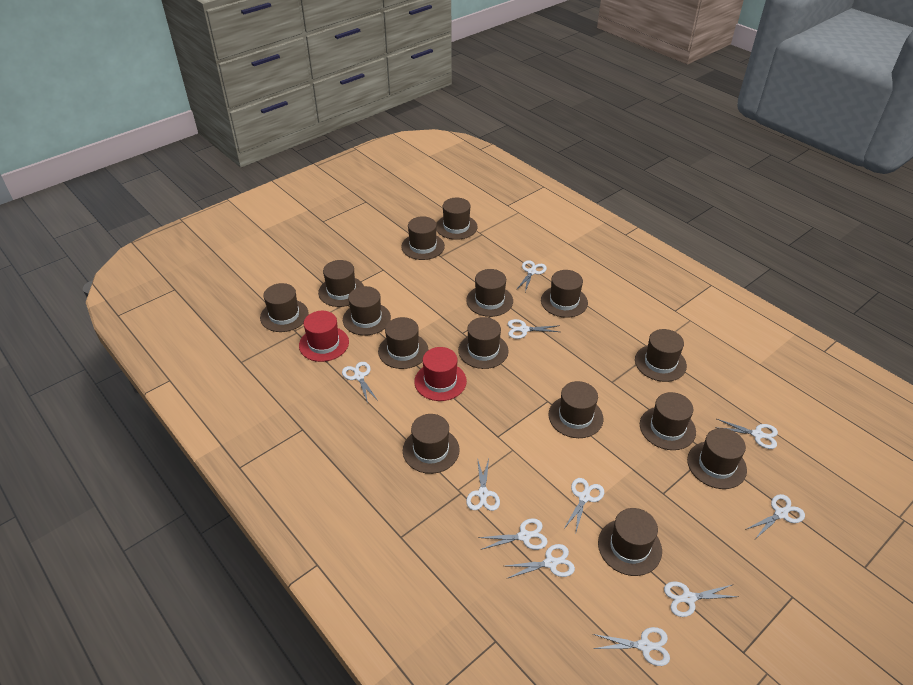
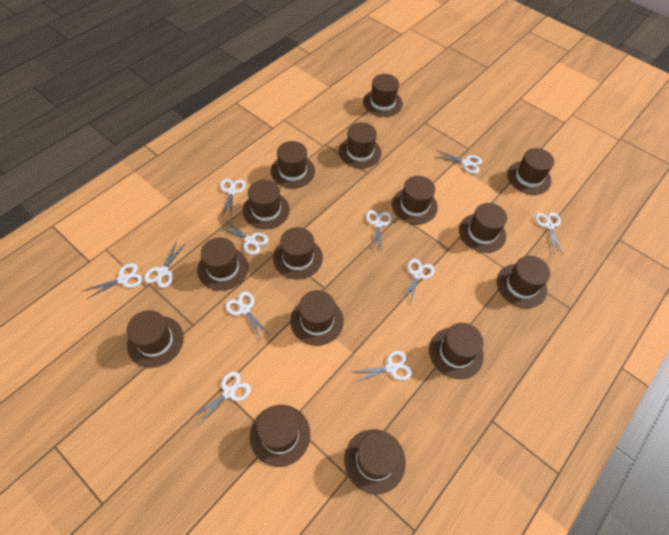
red hat: [299,311,349,362] [414,347,467,401] = 2 -> none = 0

